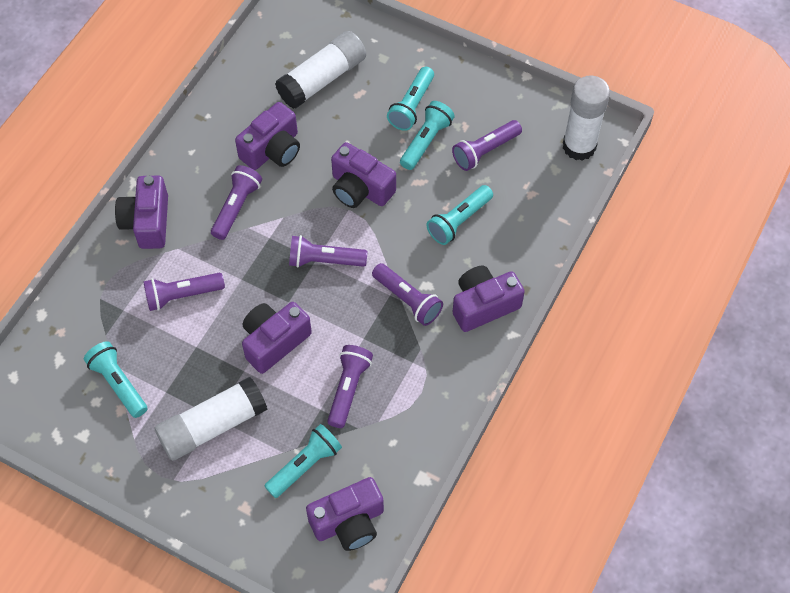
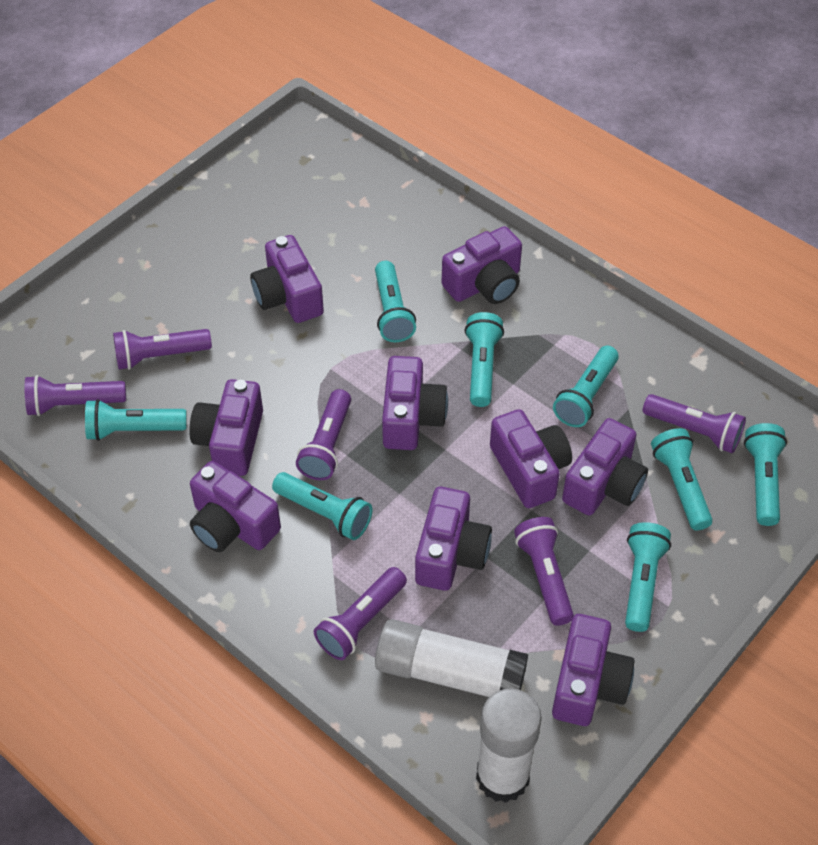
purple camera: [115,176,168,249] [235,102,300,170] [242,302,312,374] [306,477,384,551] [331,142,396,208] [453,266,525,332] = 6 -> [189,379,263,476] [190,461,281,552] [250,235,324,323] [382,356,448,450] [415,486,492,591] [442,226,522,304] [490,409,572,508] [552,614,635,726] [562,418,648,515] = 9
turquoise flashlight: [84,341,148,418] [264,424,342,498] [387,67,434,131] [400,101,455,170] [427,185,493,245] = 5 -> [85,399,187,441] [272,472,372,540] [375,261,416,342] [465,312,504,407] [553,346,619,427] [625,522,671,632] [651,428,712,531] [744,423,787,526] = 8
white glue stick: [154,377,268,461] [275,31,366,109] [563,75,610,161] = 3 -> [375,619,528,697] [476,689,542,803] = 2

